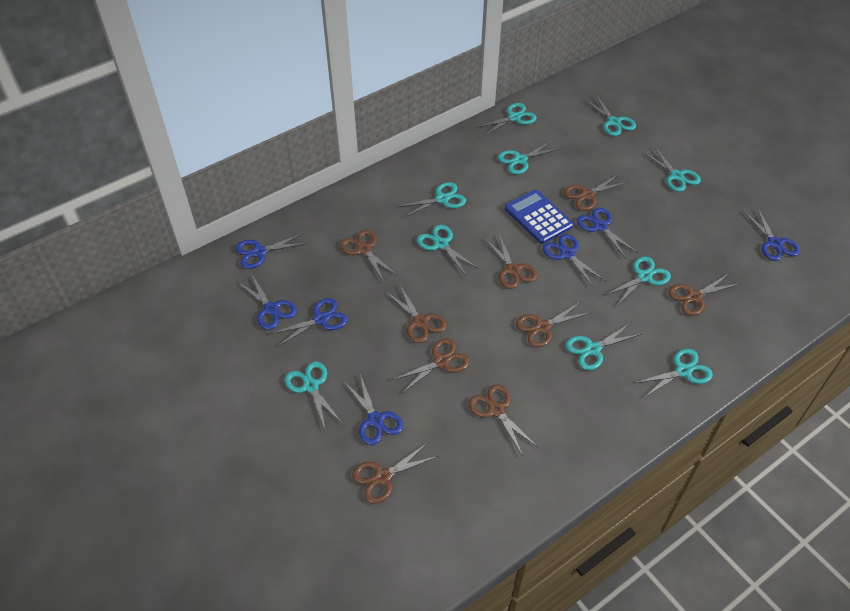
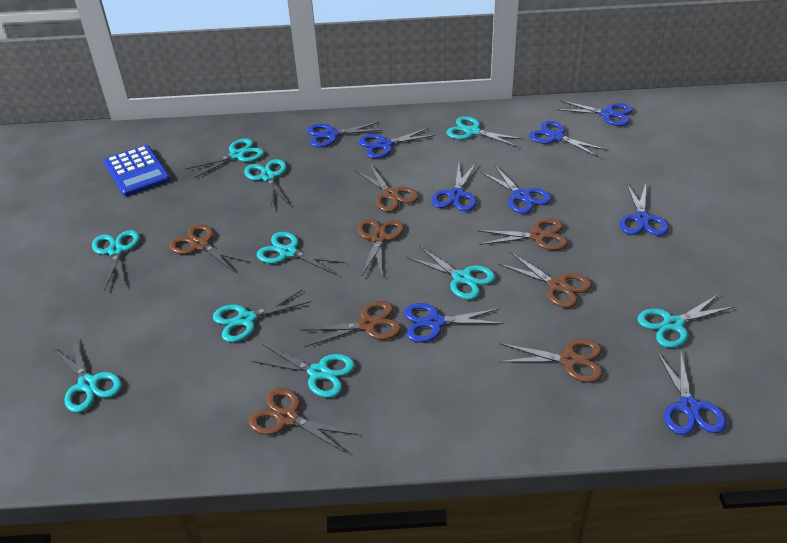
blue scissors: [235,233,309,269] [238,273,297,330] [270,298,348,347] [344,374,403,445] [543,234,606,287] [577,208,638,259] [744,209,800,261] = 7 -> [307,122,383,147] [359,128,436,158] [404,303,504,343] [431,163,477,211] [480,164,552,214] [529,121,607,157] [556,100,633,126] [620,183,669,236] [657,349,726,435] = 9
brown scissors: [340,230,398,282] [352,442,439,504] [385,285,447,343] [392,339,470,393] [468,384,538,456] [484,234,538,289] [516,302,590,348] [564,174,628,211] [668,274,739,316] = 9 -> [169,224,249,272] [248,388,358,453] [300,301,401,347] [354,164,419,212] [357,219,404,277] [477,218,568,250] [498,339,603,383] [499,252,592,308] = 8

